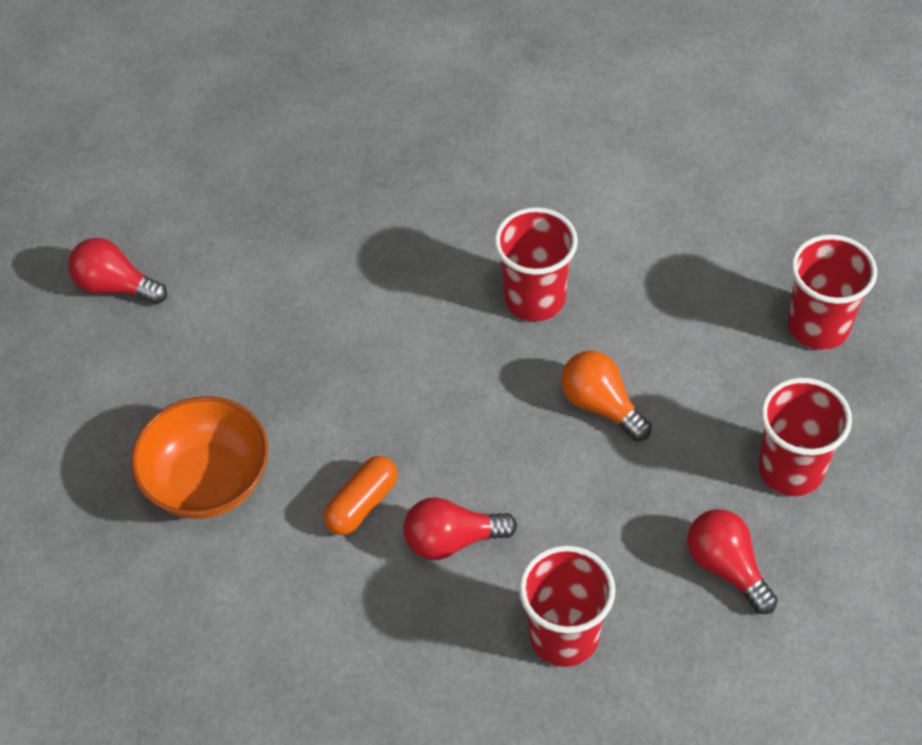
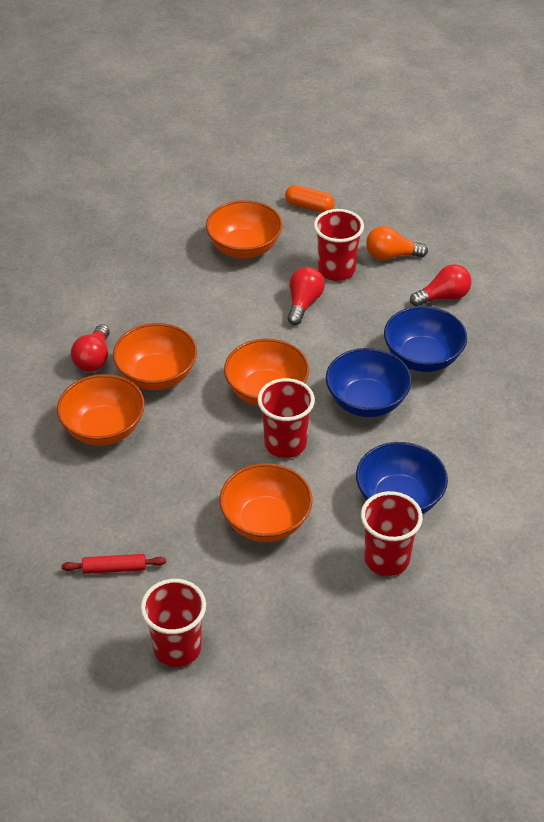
blue bowl: none = 0 -> [326,348,412,417] [356,442,448,514] [384,306,467,372] = 3
orange bowl: [131,396,268,519] = 1 -> [57,374,145,446] [113,323,197,390] [206,200,283,258] [219,463,313,542] [224,339,309,406] = 5
red rolling pin: none = 0 -> [62,554,166,574] = 1

